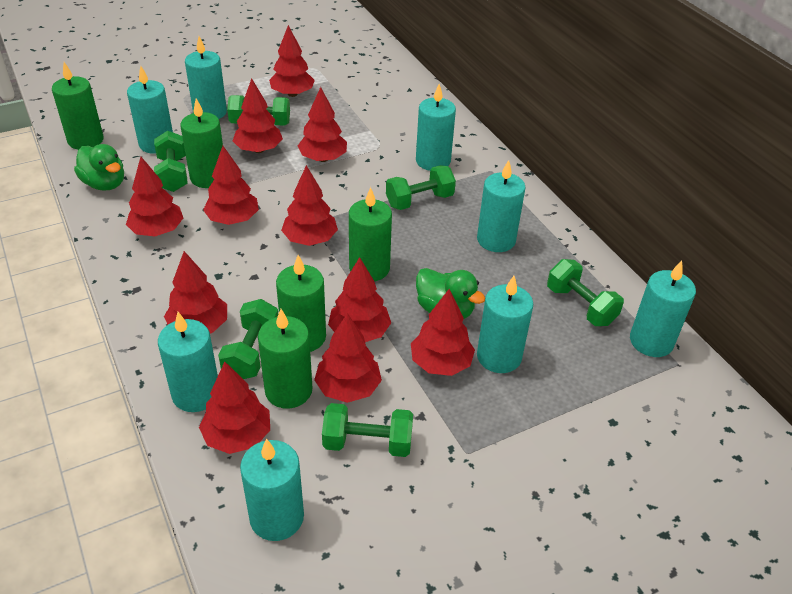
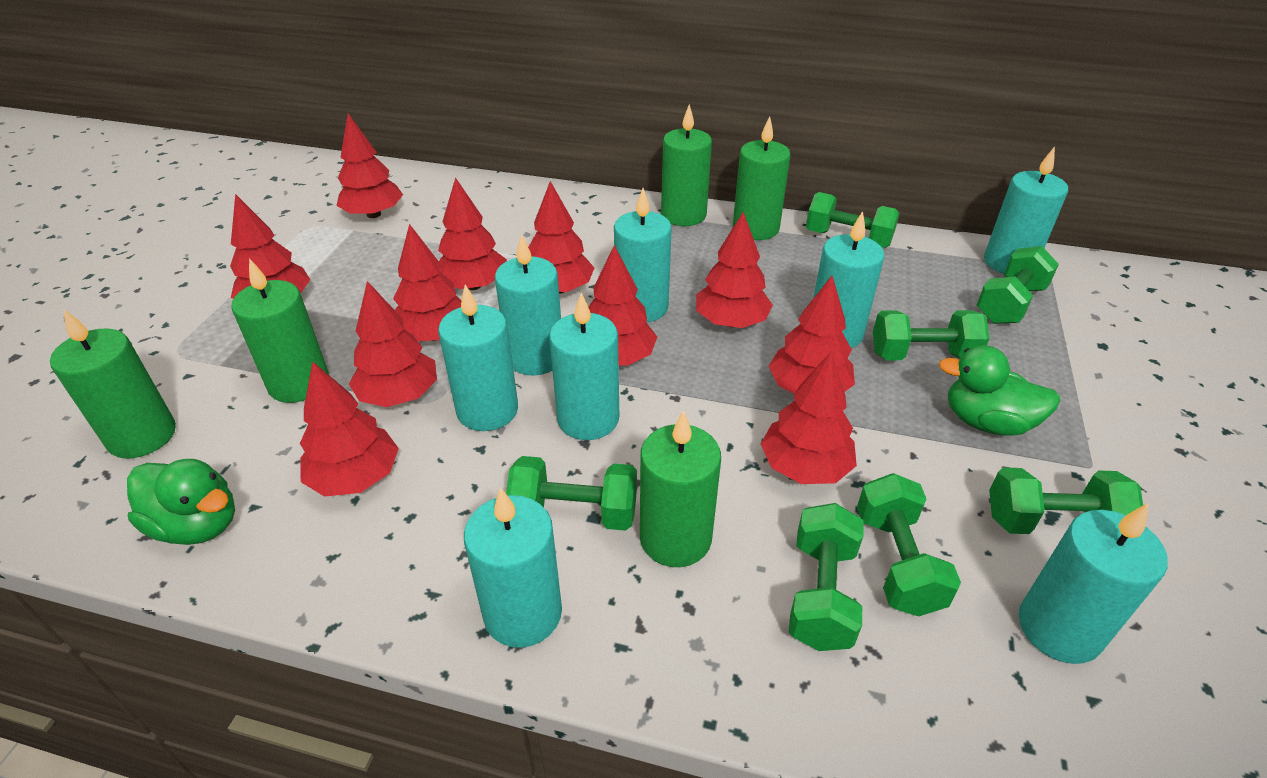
green dumbbell: [154,131,188,192] [218,299,278,379] [227,95,290,126] [322,403,413,457] [386,165,456,210] [547,259,624,326] = 6 -> [506,456,637,531] [789,503,864,651] [806,192,900,248] [857,473,961,616] [873,310,990,360] [977,246,1059,324] [989,467,1143,534] = 7

